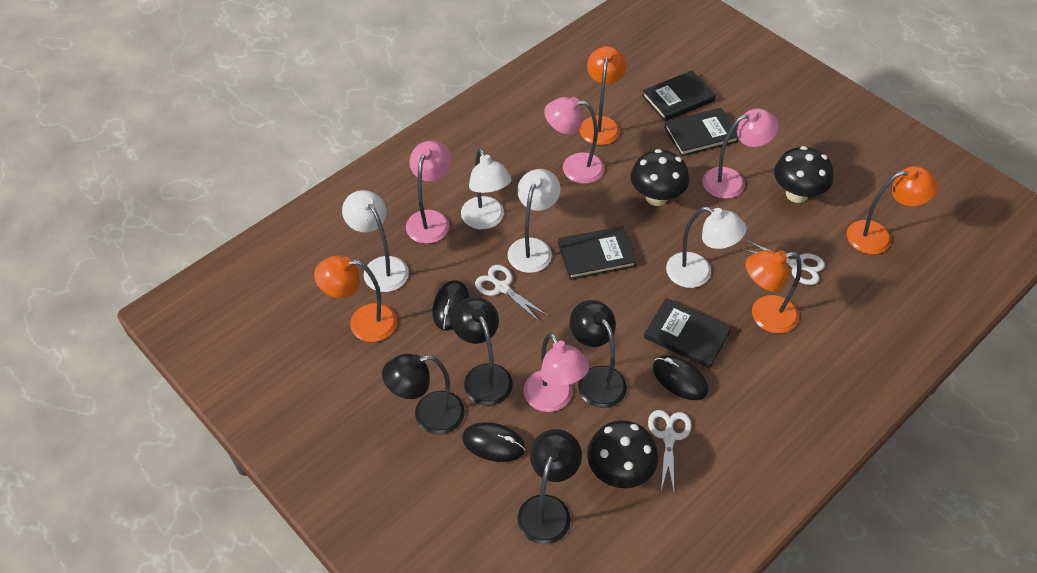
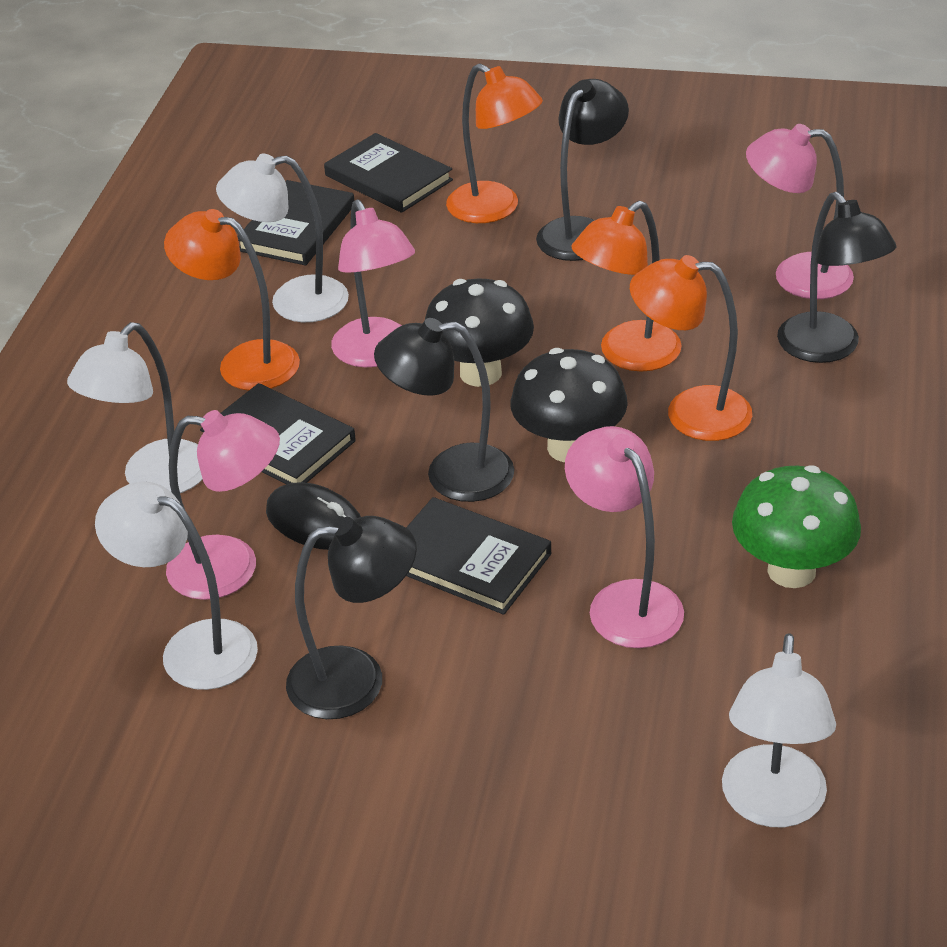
black mouse: [432,280,470,330] [462,422,526,462] [653,355,708,400] = 3 -> [266,482,361,550] = 1
black mushroom: [587,420,658,488] [630,149,689,206] [774,146,834,203] = 3 -> [425,278,534,387] [510,348,628,462] = 2
green mushroom: none = 0 -> [732,465,861,588] = 1
white scissors: [475,265,547,322] [648,410,692,492] [743,241,825,285] = 3 -> none = 0

